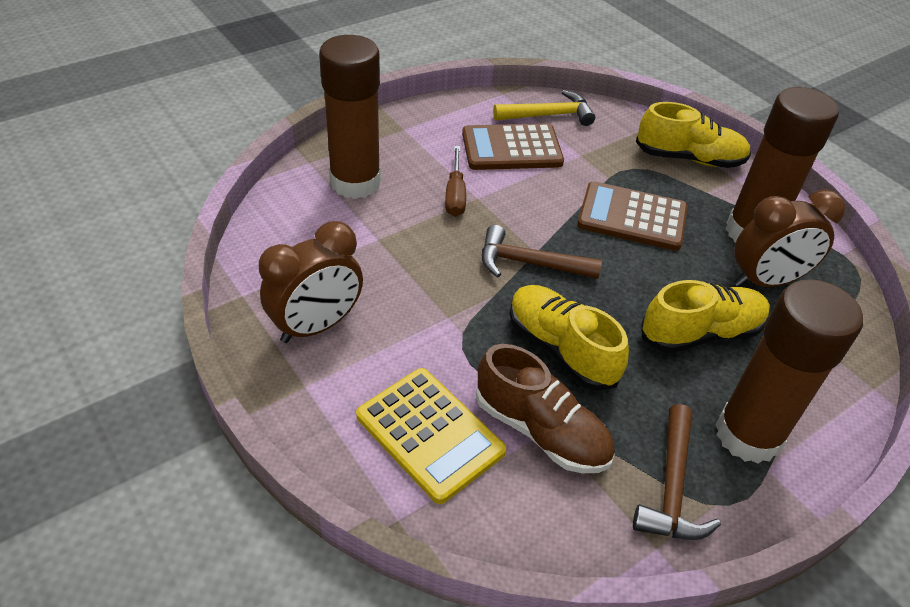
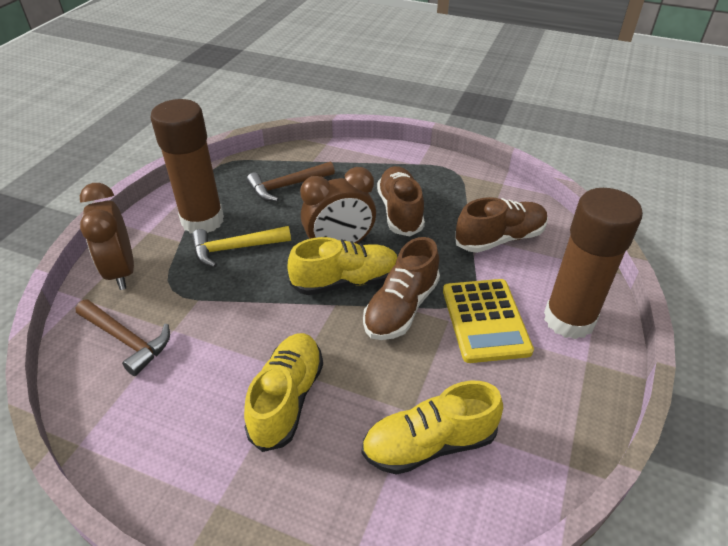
brown calculator: [462,123,564,170] [577,181,688,251] = 2 -> none = 0
brown glue stick: [319,35,381,199] [716,279,863,464] [726,87,839,243] = 3 -> [151,99,224,233] [544,188,643,339] = 2
brown screwdriver: [445,146,466,217] = 1 -> none = 0
brown shoe: [476,344,615,473] = 1 -> [363,237,440,340] [377,166,425,236] [455,197,548,253] = 3

